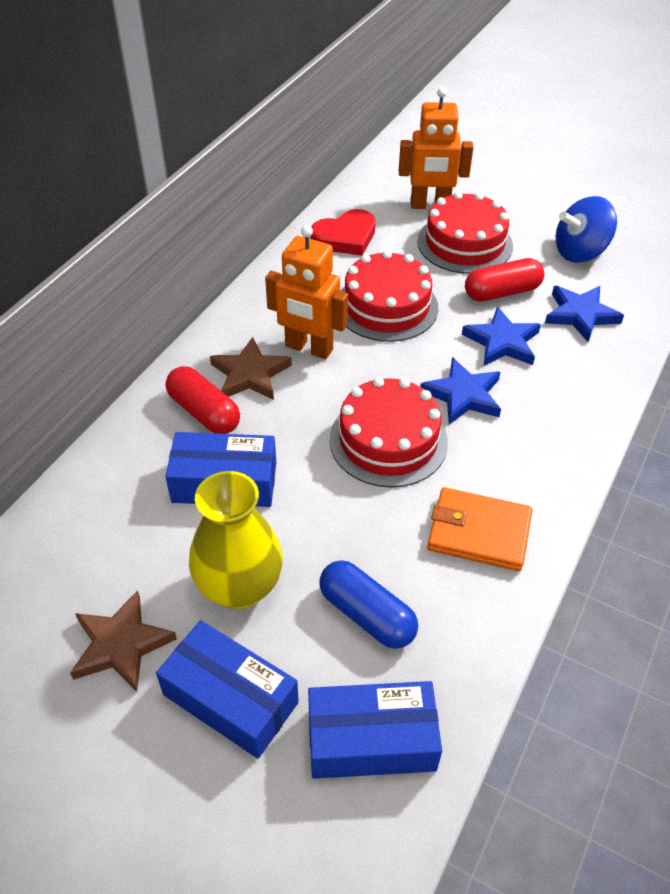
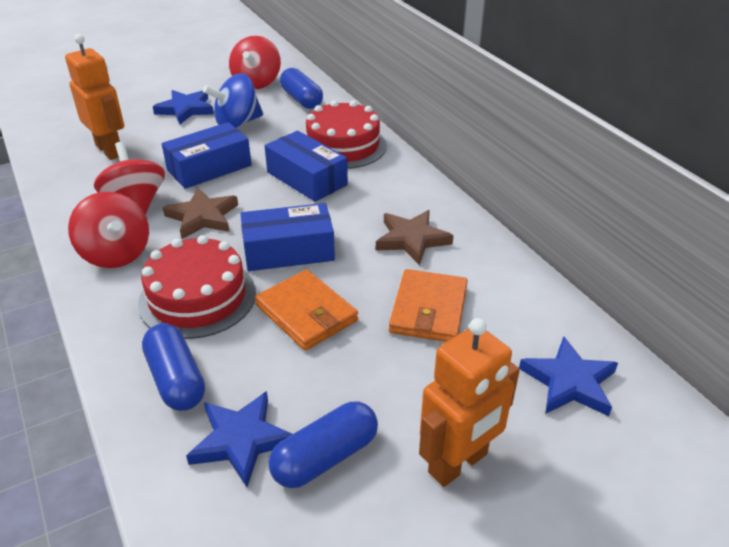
blue capsule: [319,560,418,649] = 1 -> [142,323,205,411] [269,402,378,488] [280,68,323,109] = 3
orange wallet: [427,487,532,571] = 1 -> [255,270,358,351] [389,269,468,342] = 2
red cake: [329,377,448,488] [341,250,438,342] [417,191,513,274] = 3 -> [138,235,256,339] [306,100,387,169] = 2
red capsule: [166,366,240,434] [465,258,544,302] = 2 -> none = 0
red heart: [311,209,376,256] = 1 -> none = 0
red spinning top: none = 0 -> [68,192,149,268] [94,142,165,215] [229,36,281,89] = 3
yellow vase: [189,471,283,609] = 1 -> none = 0

